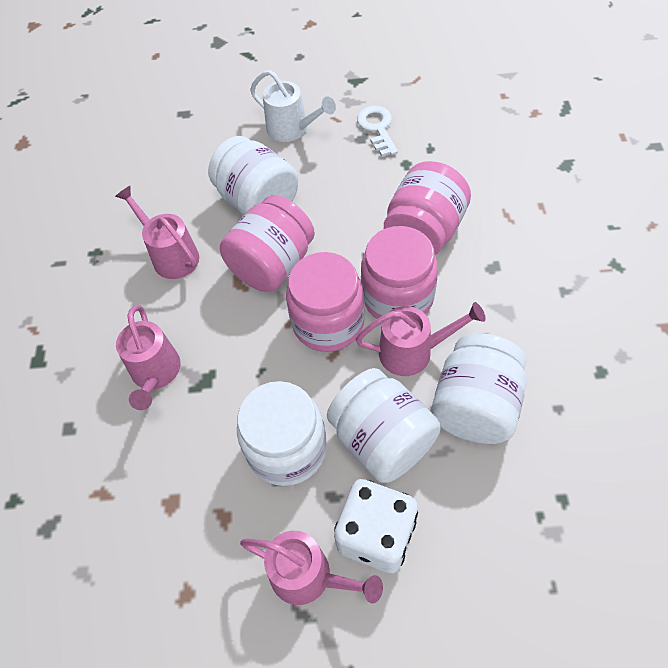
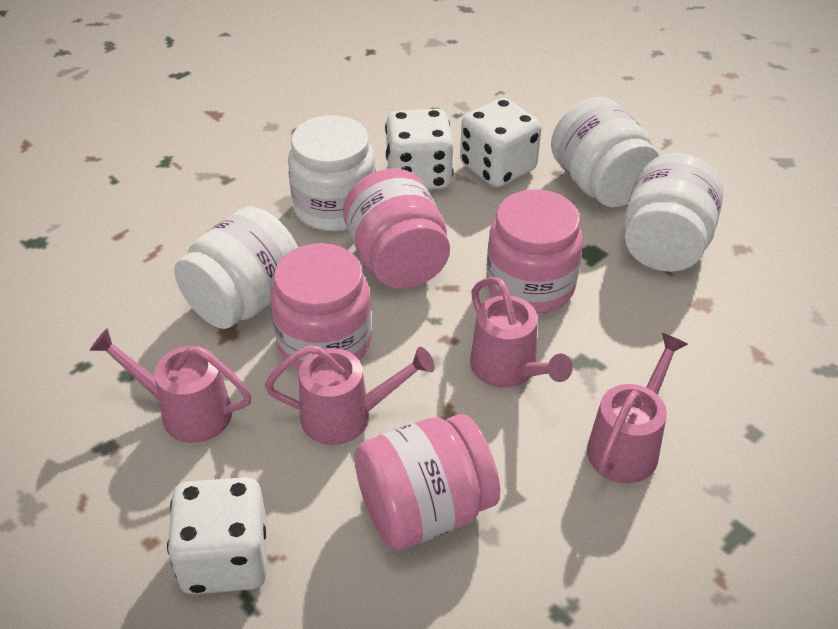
white dice: [334,479,418,573] = 1 -> [167,477,267,594] [385,109,453,190] [460,98,542,187] = 3
white key: [357,106,398,157] = 1 -> none = 0
white watering can: [250,70,336,142] = 1 -> none = 0

